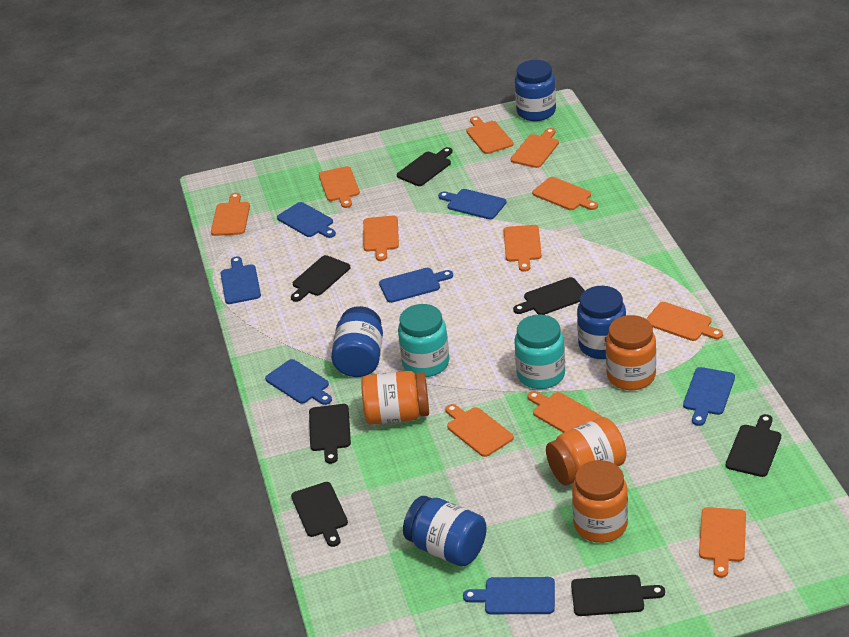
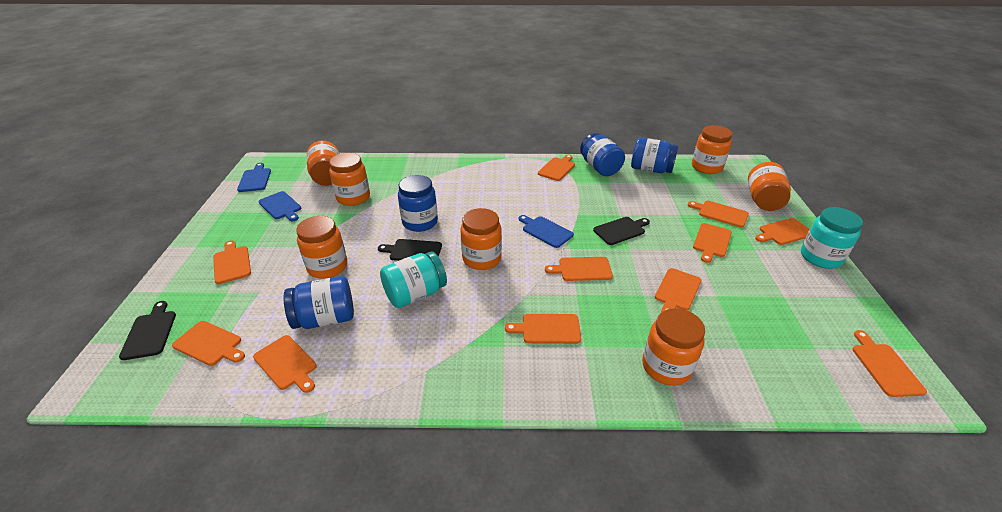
black cutting board: [291,255,350,302] [291,482,348,547] [309,404,351,464] [397,147,453,186] [513,277,585,315] [571,575,665,616] [726,414,781,477] = 7 -> [119,301,176,360] [378,239,442,261] [593,217,650,245] = 3
blue cutting board: [221,256,261,304] [265,359,332,405] [277,202,336,238] [379,268,453,303] [438,189,506,219] [463,577,555,614] [683,367,735,426] = 7 -> [237,163,271,192] [258,191,301,221] [519,215,574,248] = 3
orange jar: [361,371,429,425] [546,417,626,486] [572,460,628,543] [606,315,656,390] = 4 -> [296,216,347,279] [307,141,340,186] [329,153,370,206] [460,208,502,270] [642,308,705,386] [692,125,732,174] [748,162,791,211] = 7

